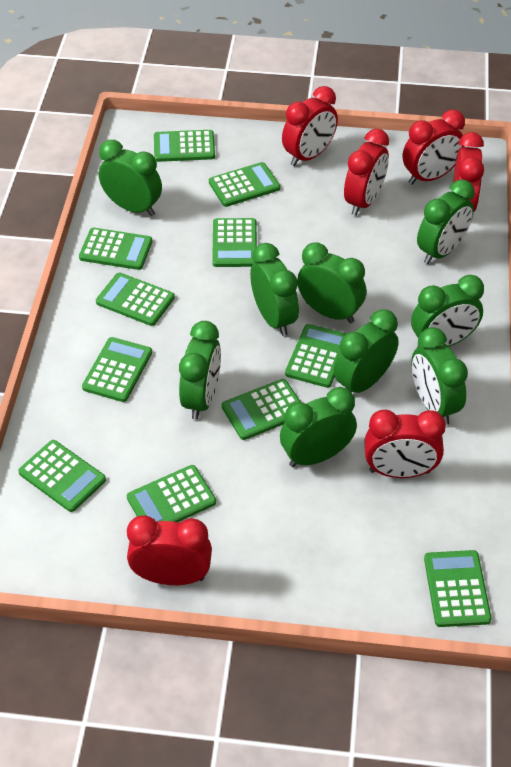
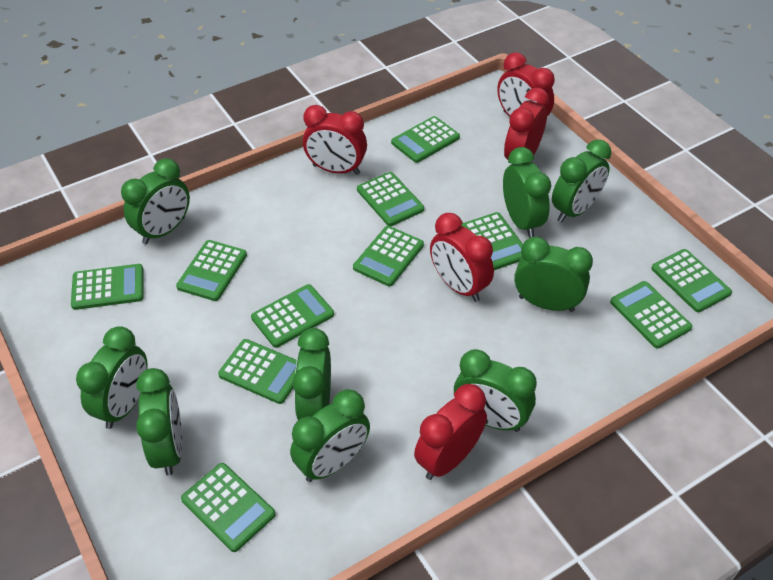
red clock: [127,515,212,585] [282,86,338,166] [344,129,389,216] [364,410,446,478] [403,110,465,185] [452,132,484,212] = 6 -> [303,105,367,175] [414,384,487,480] [430,213,494,302] [497,52,555,117] [504,87,549,160] = 5

